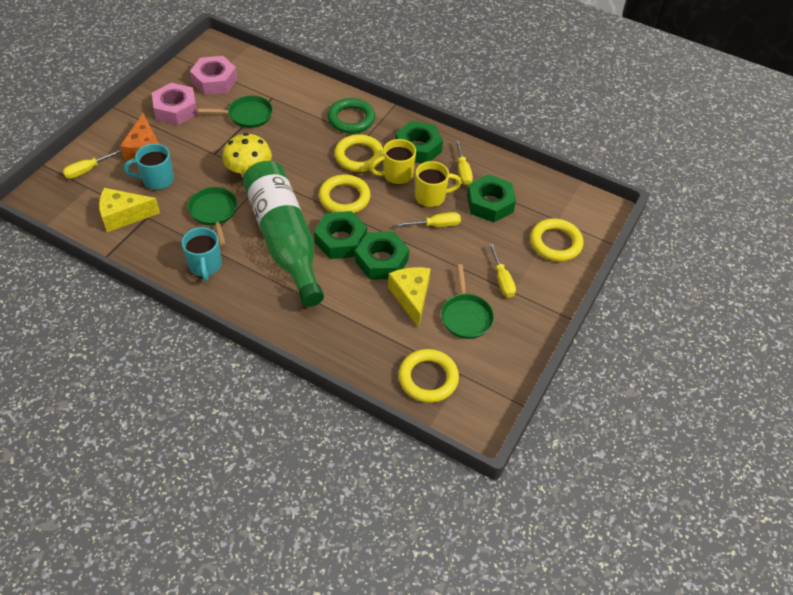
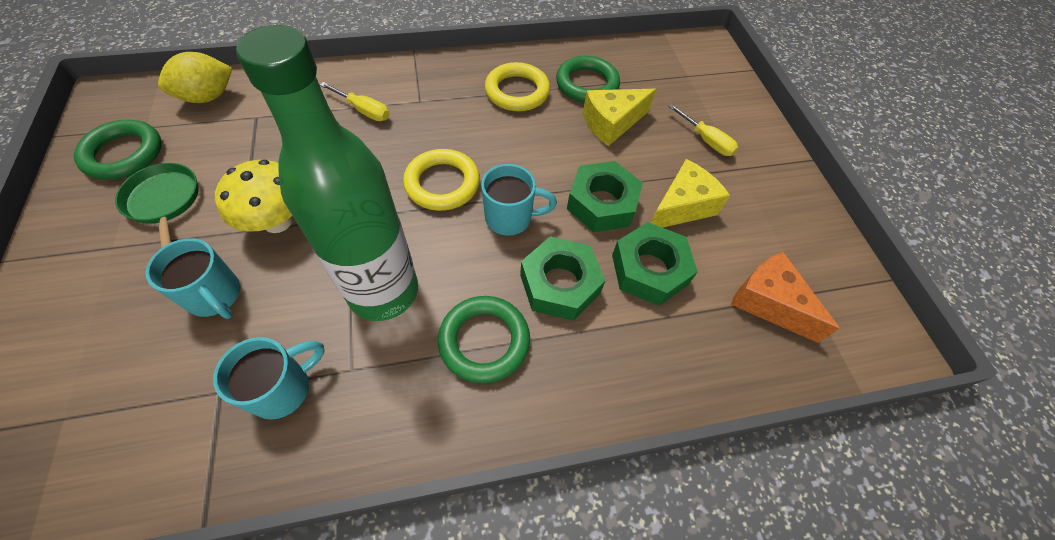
green nut: [314,211,367,259] [355,232,409,280] [395,121,443,164] [467,174,516,222] = 4 -> [520,236,605,321] [567,161,643,232] [612,222,698,306] = 3
green pan: [188,187,237,246] [198,96,273,128] [441,264,494,339] = 3 -> [115,163,199,248] = 1
green ring: [327,98,375,133] = 1 -> [74,120,162,180] [438,296,530,383] [556,56,620,103] = 3
pink nut: [152,83,198,125] [190,56,238,95] = 2 -> none = 0
turquoise mug: [124,144,174,190] [181,227,222,281] = 2 -> [146,238,240,319] [213,337,325,420] [481,164,557,236] = 3
yellow lemon: none = 0 -> [158,52,232,103] = 1
yellow mug: [370,139,416,184] [415,161,462,207] = 2 -> none = 0
yellow ring: [319,175,371,213] [334,134,383,172] [399,349,459,403] [530,218,584,262] = 4 -> [403,149,480,211] [485,62,550,111] = 2
yellow screwdriver: [62,149,122,179] [397,212,461,227] [455,140,473,186] [489,243,516,298] = 4 -> [320,82,389,121] [668,104,738,156] = 2

